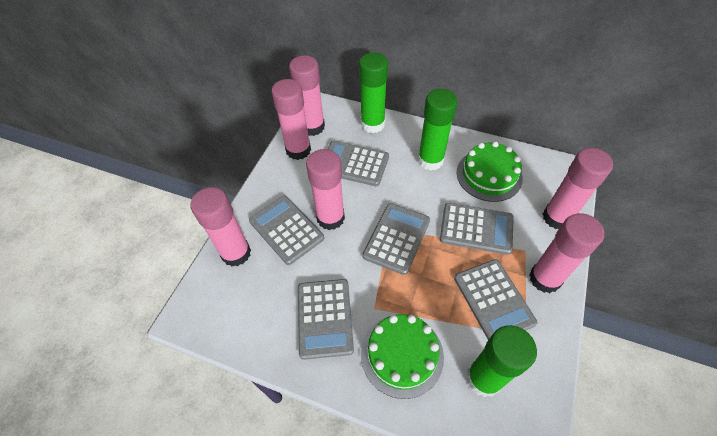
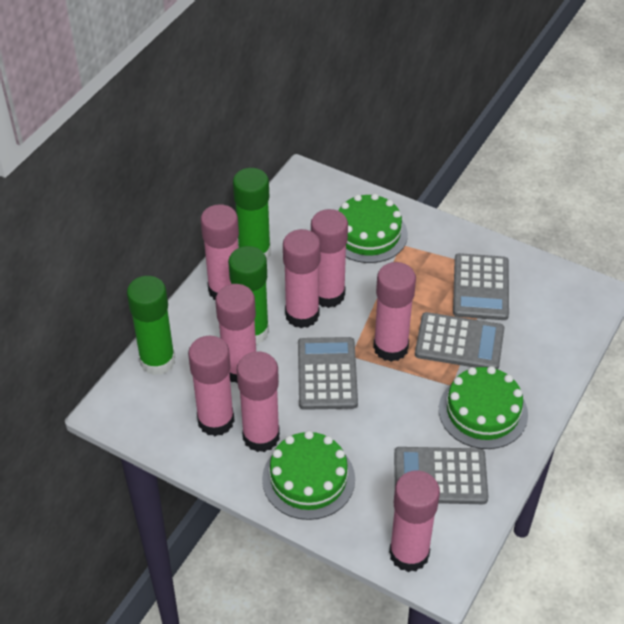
green cake: [361,314,444,399] [457,141,523,202] = 2 -> [262,431,355,520] [338,193,408,263] [439,366,528,449] = 3
grey calculator: [249,196,324,265] [298,279,354,360] [328,141,389,186] [362,203,430,275] [440,203,514,255] [454,259,537,340] = 6 -> [298,337,358,410] [394,447,488,504] [415,312,504,369] [453,253,509,320] = 4
pink glue stick: [190,187,251,266] [271,79,311,160] [289,55,325,136] [306,149,345,230] [529,213,604,293] [543,148,613,229] = 6 -> [188,336,235,436] [200,204,239,300] [215,284,256,383] [237,351,280,452] [283,229,321,328] [311,209,348,308] [373,262,416,362] [389,470,440,572] = 8

